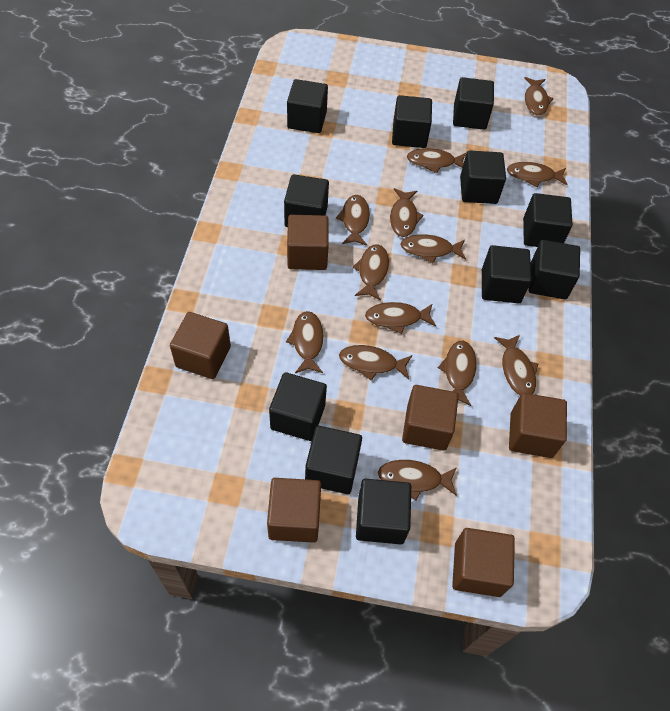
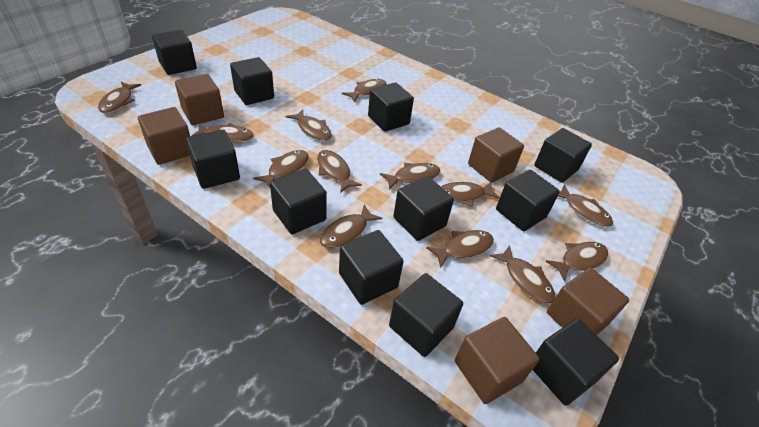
brown cube: [170,312,231,379] [267,478,321,543] [287,215,329,270] [402,385,459,451] [452,528,515,597] [509,393,567,458] = 6 -> [138,107,190,165] [175,74,224,125] [455,317,539,404] [468,127,524,182] [547,268,629,335] = 5

